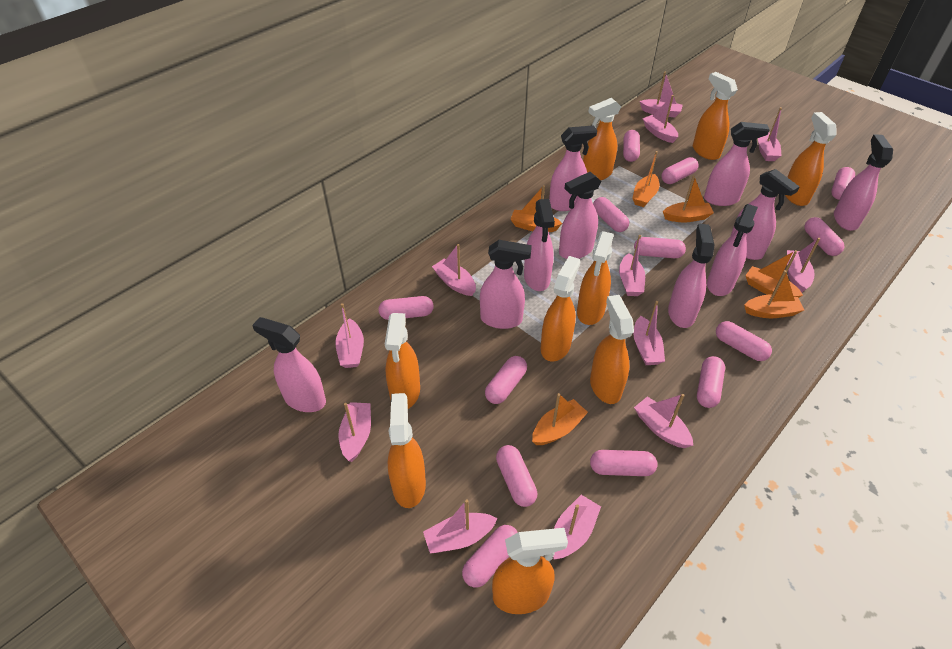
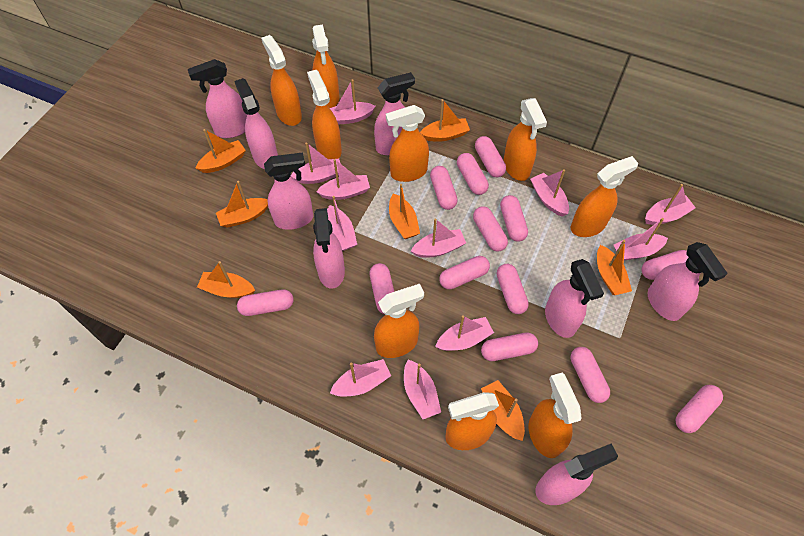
orange boat: [510,185,562,232] [532,393,588,445] [632,151,659,207] [663,176,714,222] [744,270,804,318] [745,250,803,298] = 6 -> [196,129,246,173] [197,261,255,298] [216,181,268,228] [389,184,420,239] [420,99,470,142] [481,380,525,441] [597,240,632,295] = 7
pink boat: [335,303,364,368] [338,402,371,462] [423,499,498,553] [432,244,476,296] [553,495,601,559] [619,235,645,296] [633,301,665,365] [634,394,694,448] [640,72,683,118] [643,95,678,143] [758,107,782,161] [787,238,820,293] = 12 -> [291,142,341,184] [316,159,370,200] [327,196,357,251] [330,79,376,125] [330,359,391,396] [404,359,441,419] [411,219,466,258] [435,315,494,351] [530,169,569,217] [614,218,668,260] [645,184,696,225] = 11
pink spray bottle: [252,317,326,412] [480,240,532,329] [524,199,555,291] [549,126,597,211] [559,172,601,259] [668,224,715,328] [704,122,770,206] [707,204,758,296] [731,169,800,260] [834,134,893,231] = 10 -> [188,59,247,138] [234,78,278,169] [264,152,313,230] [313,208,345,289] [374,72,415,155] [535,444,618,505] [545,259,604,338] [648,242,728,321] = 8

